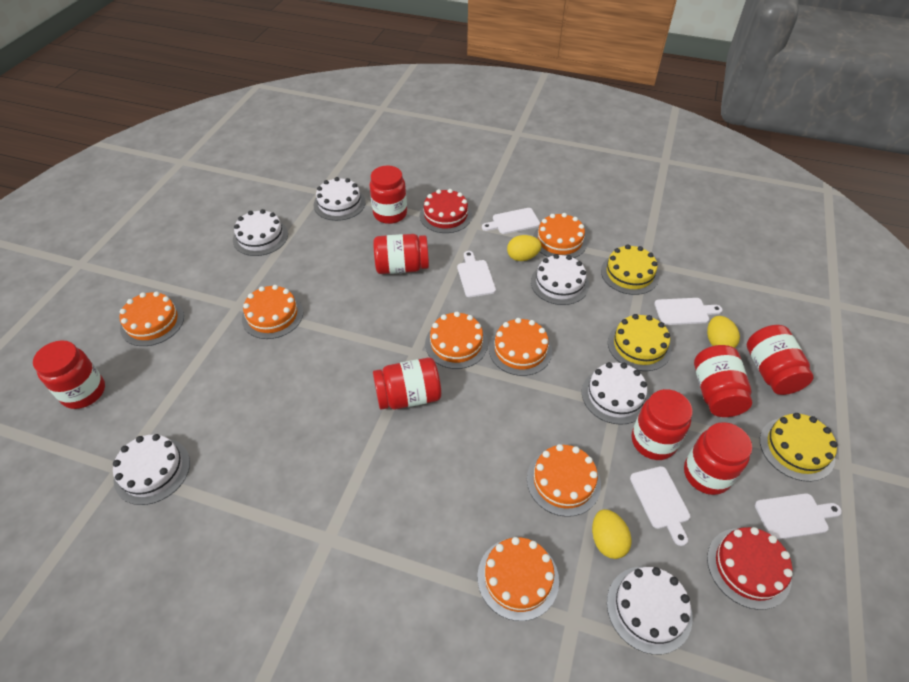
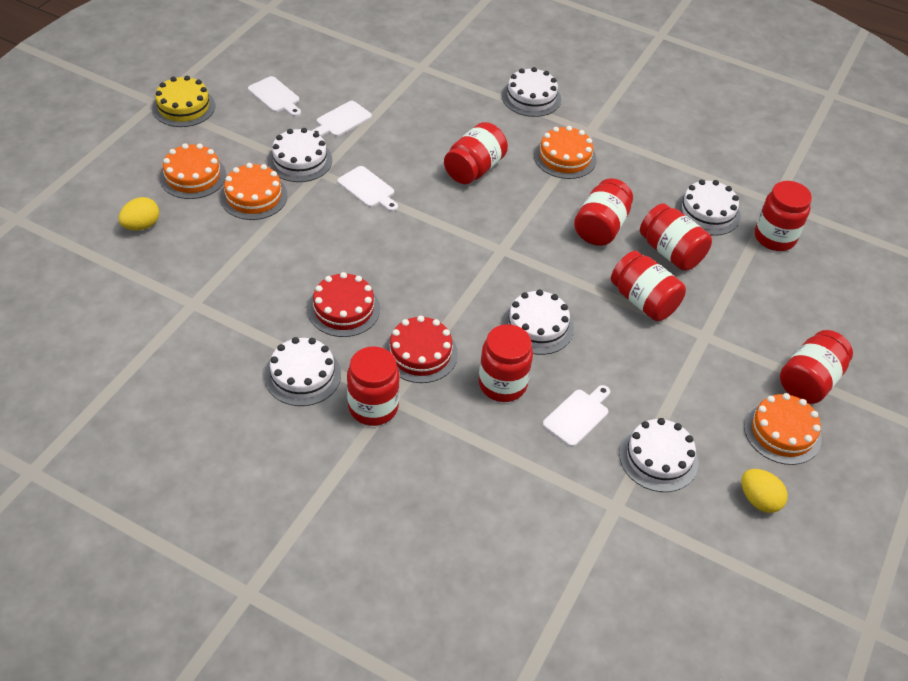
orange cake: [119,291,184,346] [242,285,303,339] [425,312,488,369] [478,537,559,621] [489,318,552,376] [527,444,601,517] [533,213,588,258] = 7 -> [159,143,226,199] [220,163,287,220] [534,126,596,179] [744,393,822,465] = 4
white cutting board: [457,251,496,297] [482,208,540,234] [630,466,690,546] [654,298,722,325] [755,493,842,540] = 5 -> [248,76,301,117] [312,101,372,137] [337,166,398,212] [543,385,610,447] = 4
yellow cake: [601,245,659,295] [608,314,672,371] [760,413,838,482] = 3 -> [152,76,215,127] = 1
yellow egg: [507,235,542,261] [592,509,632,559] [707,316,740,348] = 3 -> [119,197,159,231] [741,469,788,513] = 2

